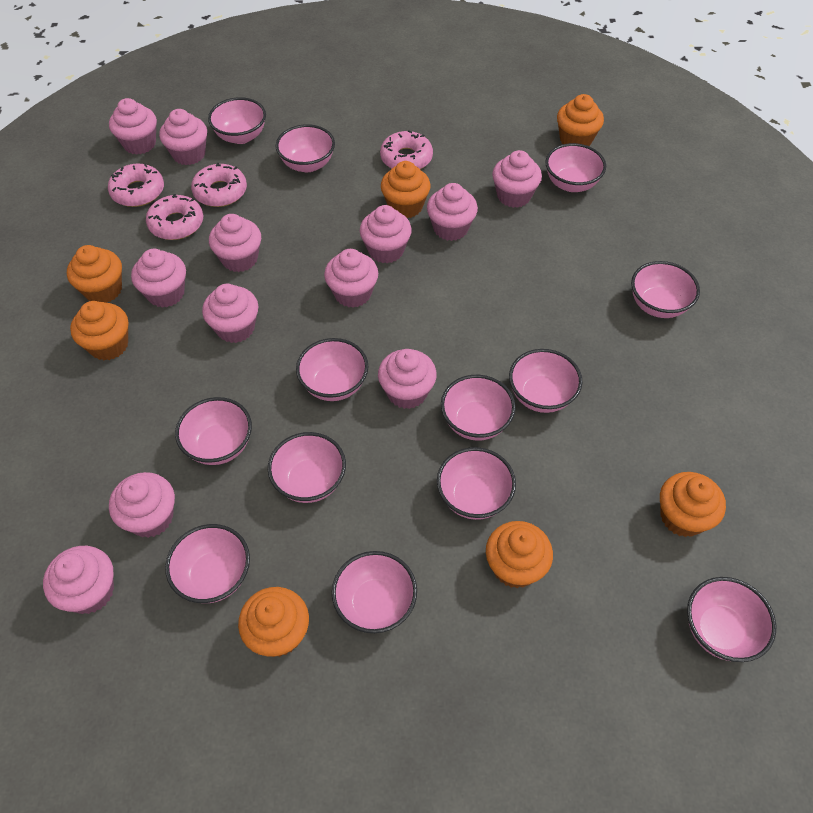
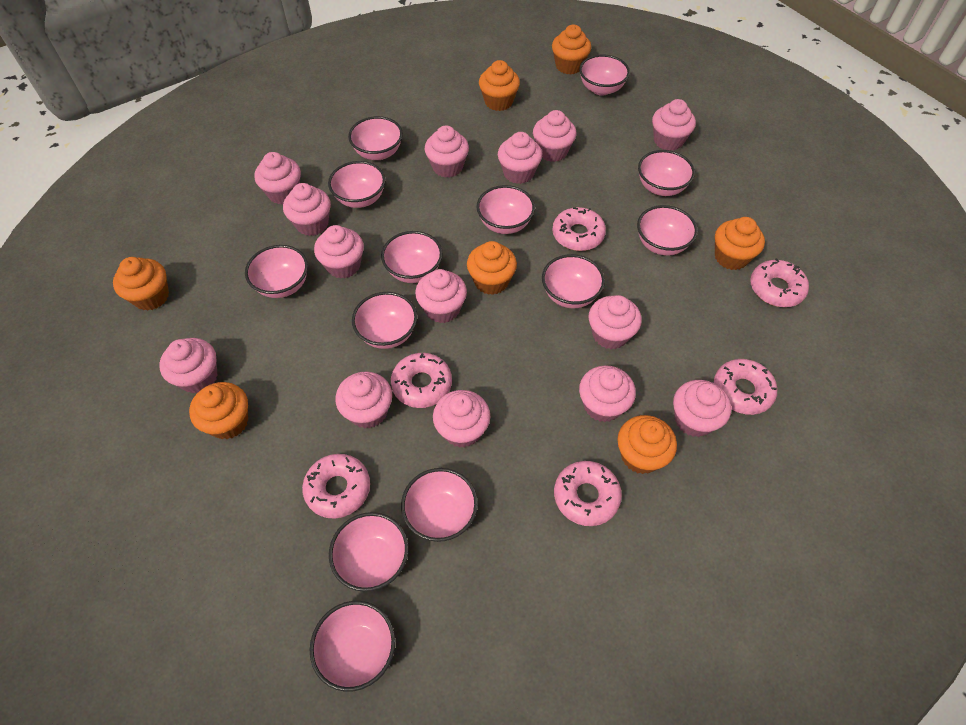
pink cupcake: [43,546,114,614] [109,98,157,155] [109,472,175,538] [131,249,186,308] [159,109,207,165] [202,284,258,343] [209,214,261,272] [324,249,378,308] [360,205,412,263] [378,349,437,409] [427,183,478,241] [492,150,542,208] = 12 -> [159,338,218,393] [254,152,301,205] [283,183,331,236] [314,225,364,279] [335,371,392,429] [415,269,467,323] [425,125,469,178] [433,390,490,448] [498,132,542,184] [533,110,576,162] [579,365,636,422] [589,295,642,349] [652,99,696,151] [673,380,731,437] = 14
pink donut: [108,164,164,207] [146,194,203,240] [191,163,247,207] [380,130,433,169] = 4 -> [302,454,370,518] [391,353,452,408] [552,207,606,251] [554,461,622,526] [714,359,777,415] [750,258,809,307] = 6

